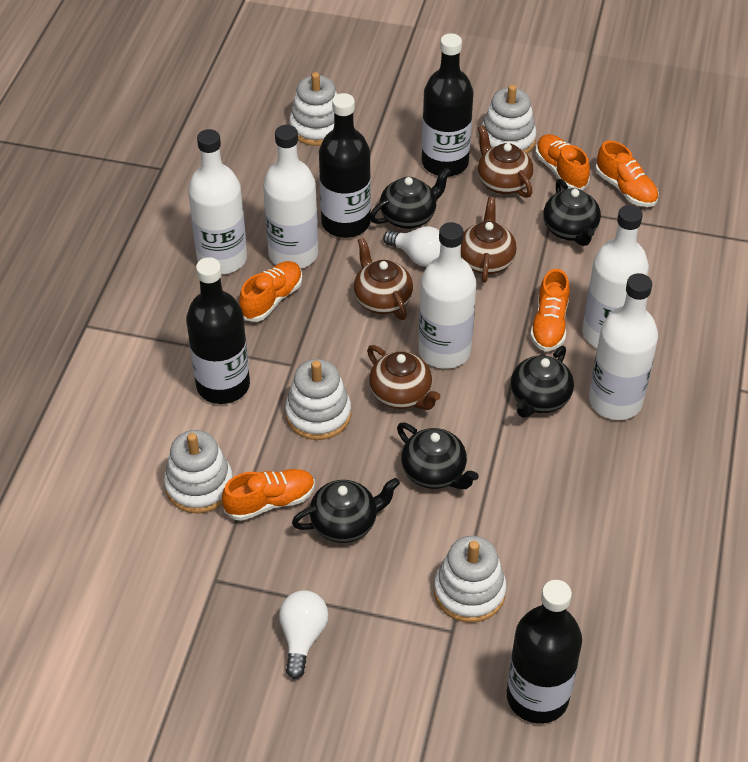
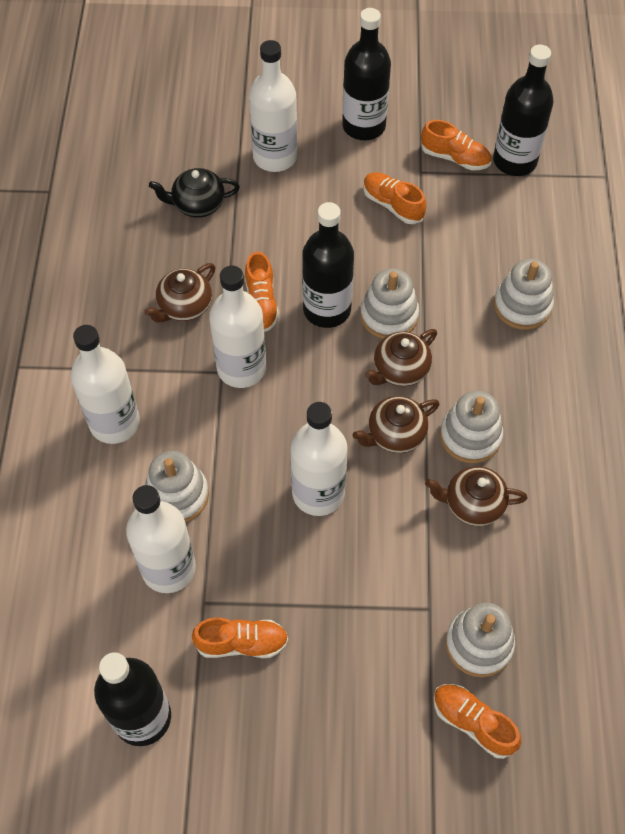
black teapot: [292,478,400,543] [370,167,451,229] [397,423,479,489] [511,346,574,418] [543,179,601,246] = 5 -> [149,168,240,218] = 1
white light bulb: [279,590,328,679] [383,226,440,267] = 2 -> none = 0

